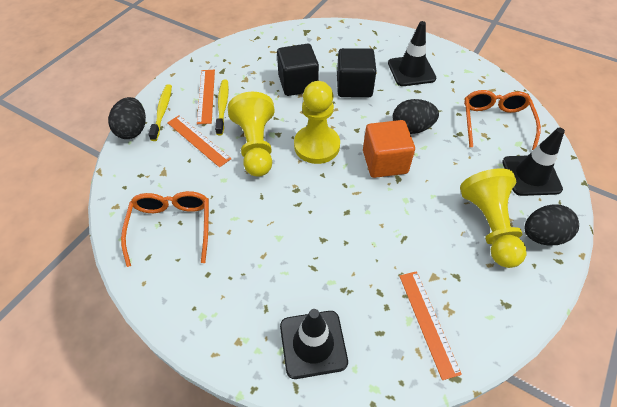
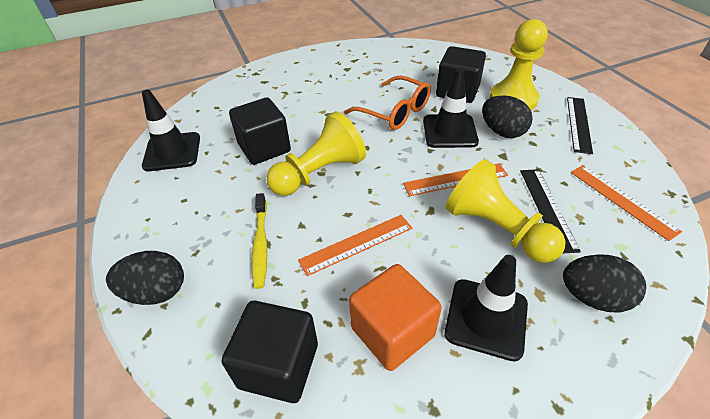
black cube: [277,44,319,96] [337,48,376,97] = 2 -> [222,301,318,403] [229,97,291,165] [436,46,486,103] = 3
black ruler: none = 0 -> [520,169,581,254] [567,97,593,154] = 2
orange glasses: [121,191,209,267] [464,90,541,150] = 2 -> [344,75,431,130] = 1
yellow toothbrush: [148,84,172,141] [215,80,229,135] = 2 -> [252,193,267,289] = 1

